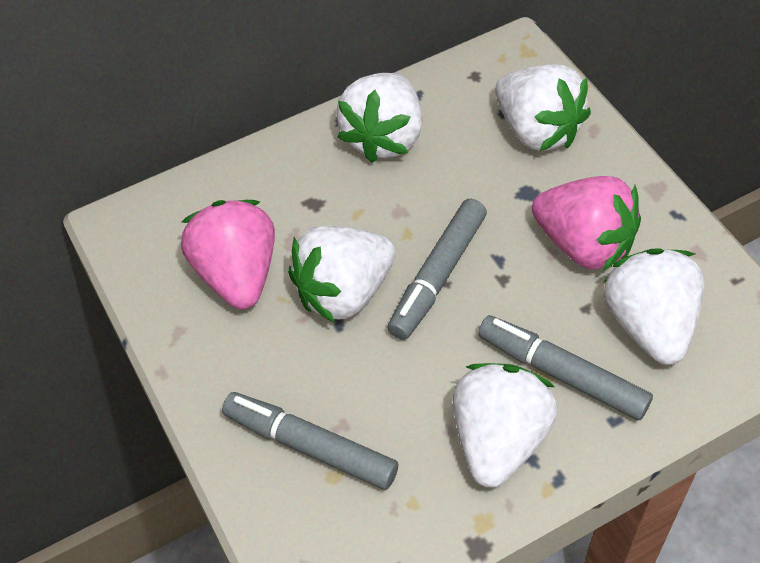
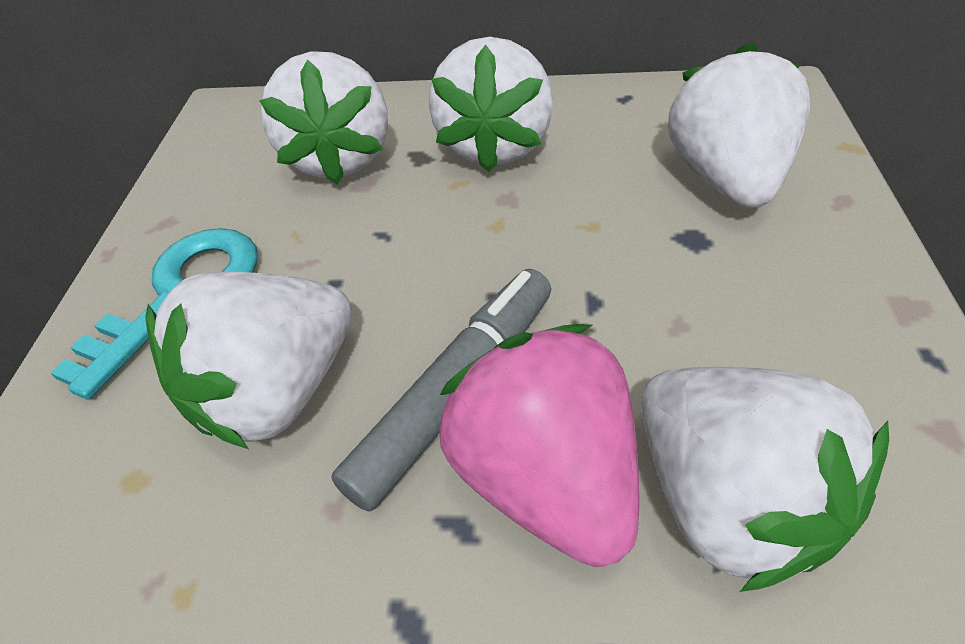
grey marker: [222,392,398,490] [388,199,487,340] [478,315,653,420] = 3 -> [331,269,551,512] = 1
pink strawberry: [181,200,275,309] [532,176,641,272] = 2 -> [439,324,639,567] = 1
turquoise key: none = 0 -> [51,228,258,400] = 1

